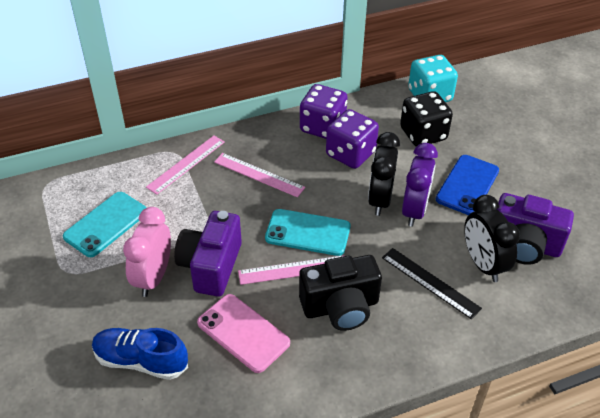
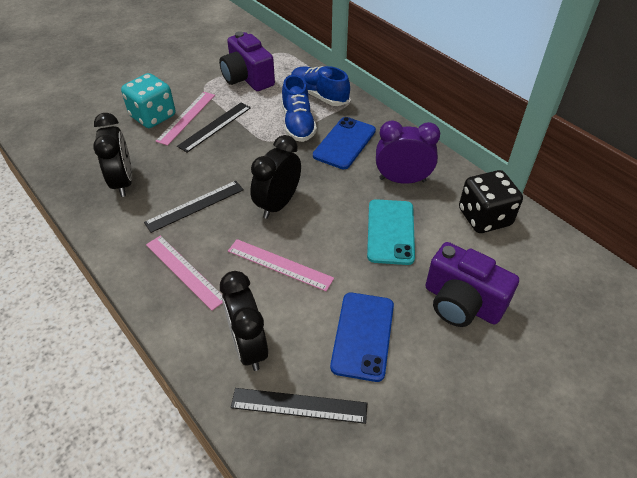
black camera: [299,255,382,331] = 1 -> none = 0
black clock: [368,132,400,216] [464,195,520,282] = 2 -> [93,113,132,197] [220,271,268,371] [250,135,301,219] = 3
black ruler: [382,248,482,319] = 1 -> [144,181,244,233] [177,103,251,152] [231,388,367,424] = 3
blue phone: [436,155,499,215] = 1 -> [313,117,376,169] [330,293,394,382] = 2
blue shoe: [92,328,188,380] = 1 -> [282,75,317,142] [291,66,350,106] = 2
pink clock: [123,207,171,297] = 1 -> none = 0
pink phone: [197,294,290,373] = 1 -> none = 0
purple dice: [300,84,347,139] [326,109,379,169] = 2 -> none = 0
turquoise phone: [63,192,147,257] [265,209,350,256] = 2 -> [367,199,415,265] = 1

